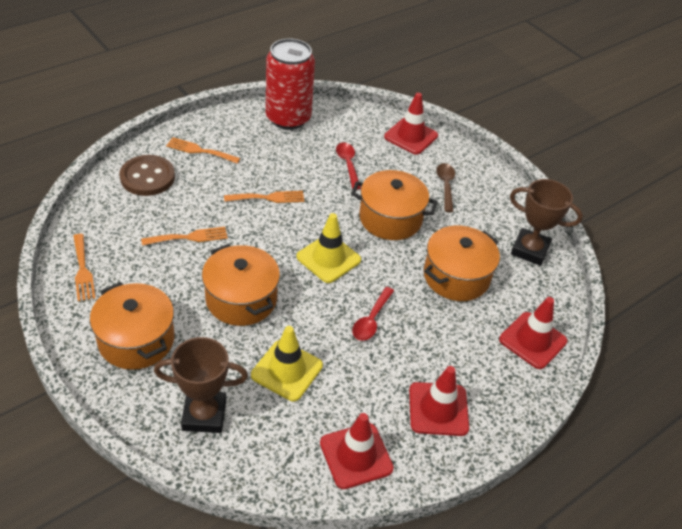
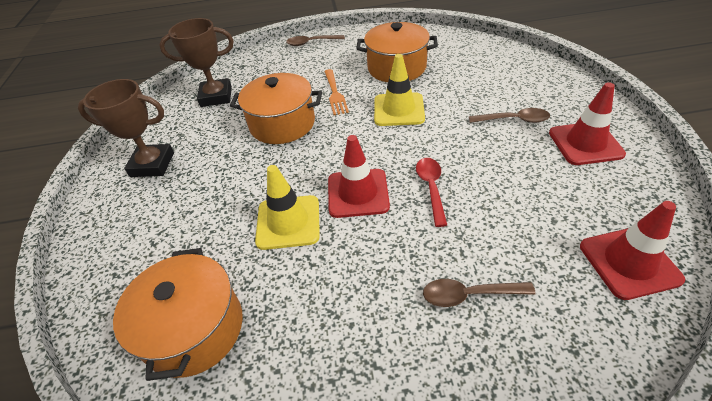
brown button: [120,155,175,196] = 1 -> none = 0
brown spoon: [436,163,455,212] = 1 -> [286,35,345,46] [423,279,536,307] [469,108,550,123] = 3
orange fork: [73,234,95,301] [141,227,228,246] [166,137,240,163] [224,191,304,203] = 4 -> [324,69,349,115] = 1
orange pot: [90,282,174,370] [202,244,280,326] [351,170,437,240] [424,225,500,301] = 4 -> [113,248,243,381] [230,73,322,144] [356,22,438,82] = 3
red can: [266,38,315,130] = 1 -> none = 0
red spoon: [336,143,361,190] [352,287,394,341] = 2 -> [416,158,447,227] = 1
red traffic cone: [320,413,394,489] [384,93,438,155] [409,366,469,436] [499,297,567,369] = 4 -> [328,135,390,218] [549,82,626,165] [580,201,685,300] = 3

